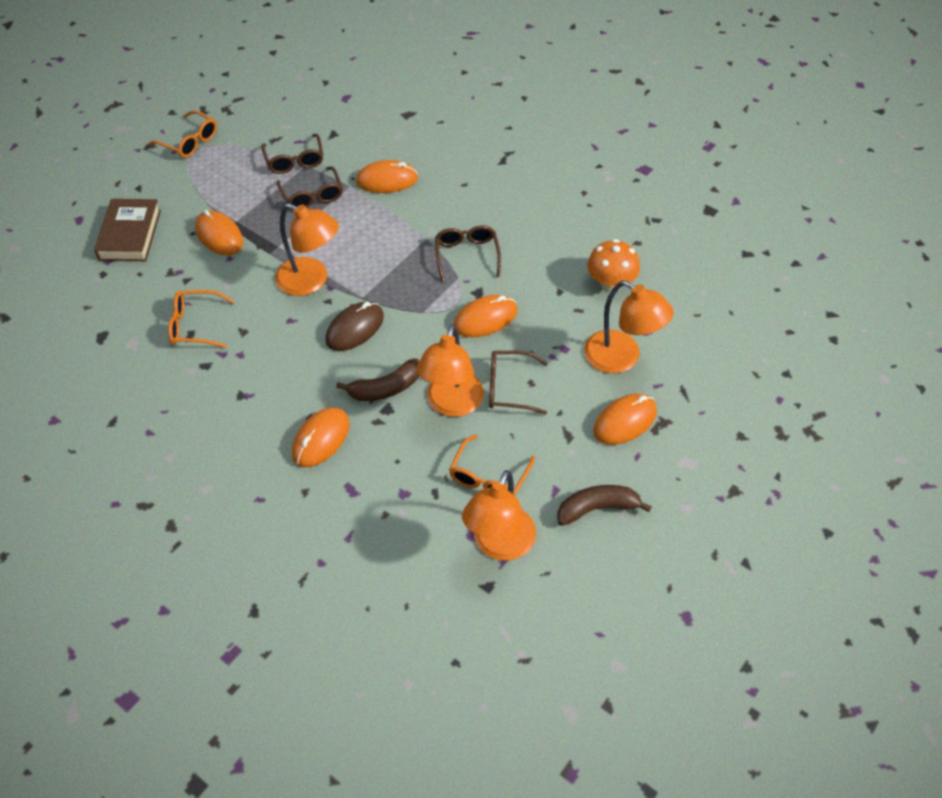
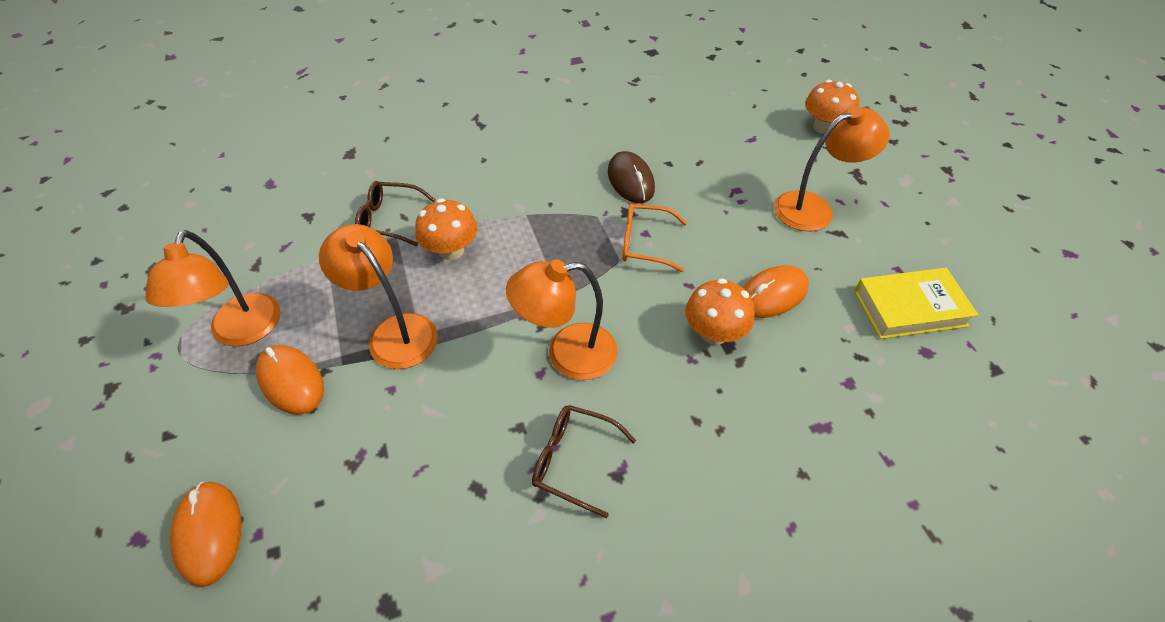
brown banana: [336,358,419,401] [557,485,652,526] = 2 -> none = 0
brown book: [94,199,161,261] = 1 -> none = 0
brown glasses: [261,134,323,174] [277,166,343,210] [435,225,501,282] [489,351,548,415] = 4 -> [355,181,436,246] [532,405,636,518] = 2
orange glasses: [149,110,217,158] [168,290,235,348] [449,435,535,496] = 3 -> [622,204,687,272] = 1
orange mouse: [195,210,243,255] [292,407,350,467] [356,160,418,193] [454,295,517,337] [593,394,657,445] = 5 -> [170,482,242,587] [256,345,324,415] [743,265,809,318] = 3
orange mushroom: [587,239,640,292] = 1 -> [415,198,477,260] [685,278,755,345] [805,80,859,134] = 3
yellow book: none = 0 -> [854,268,978,339] = 1

